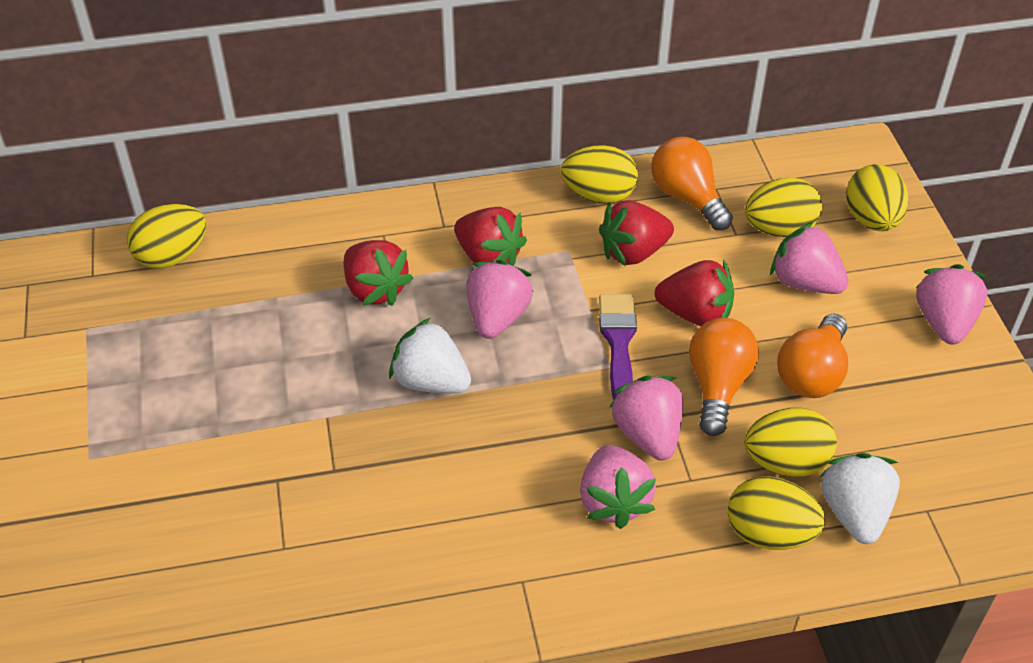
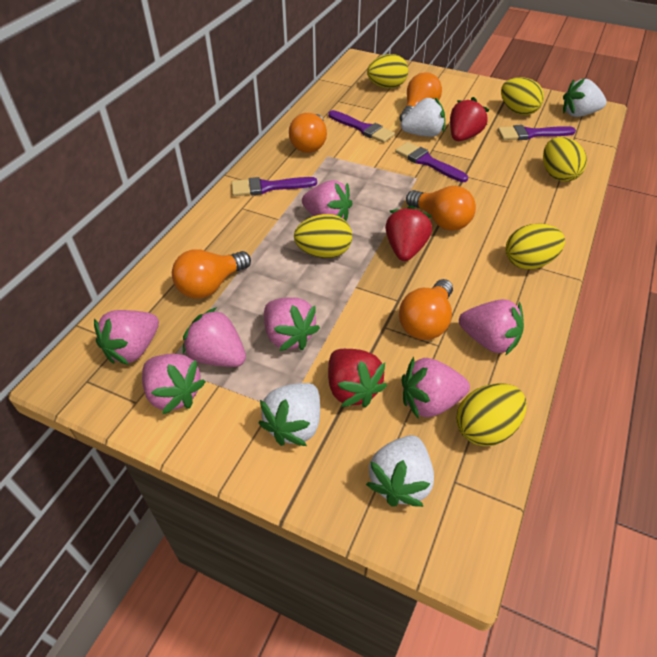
orange light bulb: [651,137,733,230] [689,318,759,436] [777,314,848,398] = 3 -> [172,249,251,299] [289,113,327,153] [399,279,453,340] [400,72,442,121] [406,186,476,231] = 5
pink strawberry: [466,260,533,339] [580,445,656,529] [609,375,683,460] [770,222,849,294] [916,264,987,344] = 5 -> [94,310,159,365] [142,354,206,414] [183,307,246,367] [264,297,320,351] [302,180,353,221] [402,356,470,419] [459,299,524,356] = 7
purple brush: [599,294,637,400] = 1 -> [231,177,317,196] [329,110,395,143] [395,142,468,182] [498,125,576,140] = 4
red strawberry: [344,240,413,306] [454,207,527,266] [599,200,674,266] [655,260,734,326] = 4 -> [328,349,387,408] [385,205,432,261] [450,97,489,141] = 3
white strawberry: [389,318,471,393] [820,453,900,544] = 2 -> [259,383,320,446] [366,435,434,507] [401,97,445,137] [563,78,607,117] = 4

